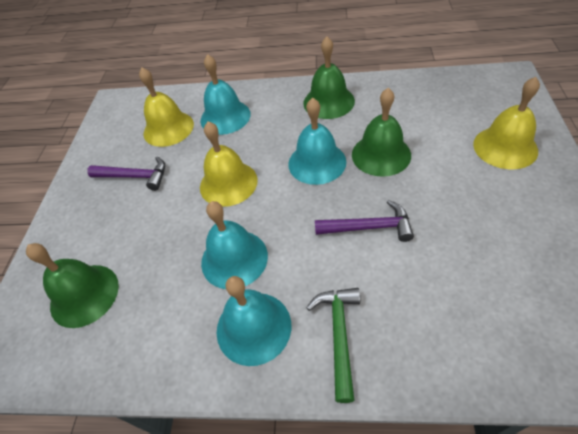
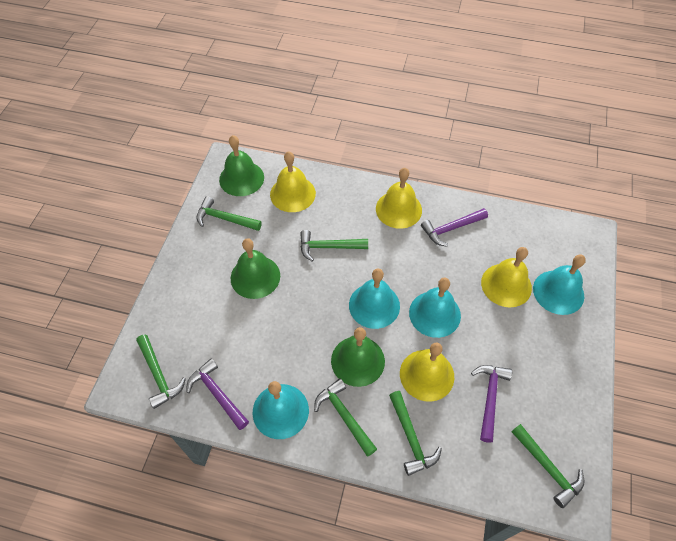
green hammer: [306,288,360,403] = 1 -> [136,334,186,409] [196,196,262,231] [300,230,368,262] [314,378,377,457] [389,391,442,476] [511,424,584,508] = 6
purple hammer: [87,156,165,191] [315,200,414,242] = 2 -> [186,358,249,430] [421,208,488,247] [471,365,512,443] = 3
yellow bell: [139,68,194,147] [200,121,258,207] [473,77,540,169] = 3 -> [270,151,316,212] [376,168,422,229] [400,342,454,402] [481,247,532,307] = 4

